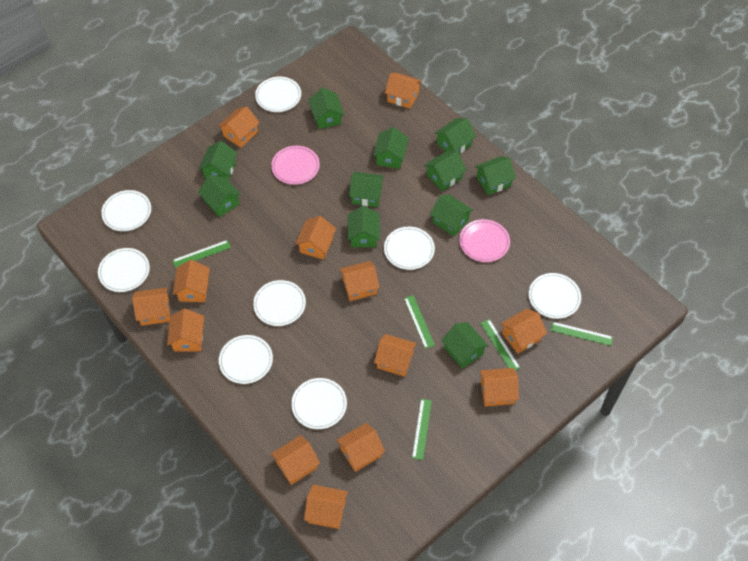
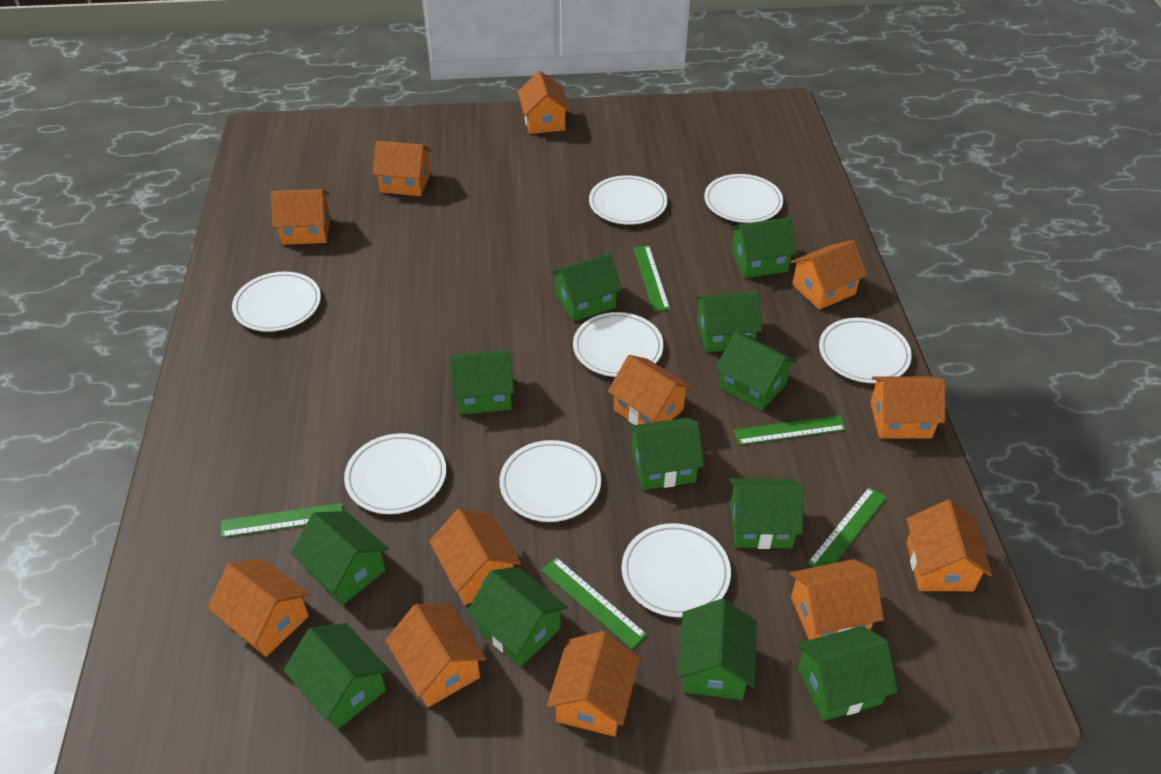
green house: [198,175,241,217] [199,141,237,181] [308,88,344,129] [347,206,380,247] [349,172,384,207] [373,127,409,169] [424,151,467,191] [430,194,473,236] [434,118,476,154] [441,322,489,369] [475,156,516,195] = 11 -> [283,623,390,730] [291,511,389,605] [450,350,514,415] [466,567,568,667] [550,253,622,322] [628,418,704,490] [677,599,757,700] [695,291,762,352] [715,332,797,411] [730,217,797,278] [730,478,803,549] [797,626,898,721] = 12
orange house: [132,288,170,326] [167,309,204,352] [173,260,210,302] [218,106,260,148] [271,435,320,485] [295,216,336,260] [304,485,348,529] [336,423,385,472] [340,261,380,301] [374,334,417,377] [385,73,422,109] [480,368,519,407] [500,309,547,354] = 13 -> [207,558,310,657] [271,189,331,245] [373,141,432,196] [385,604,486,707] [429,508,521,605] [518,71,570,134] [547,631,640,737] [608,355,692,425] [790,559,884,640] [791,240,867,310] [870,377,945,439] [907,500,992,591] = 12
pink plate: [271,146,320,185] [459,219,510,262] = 2 -> none = 0

